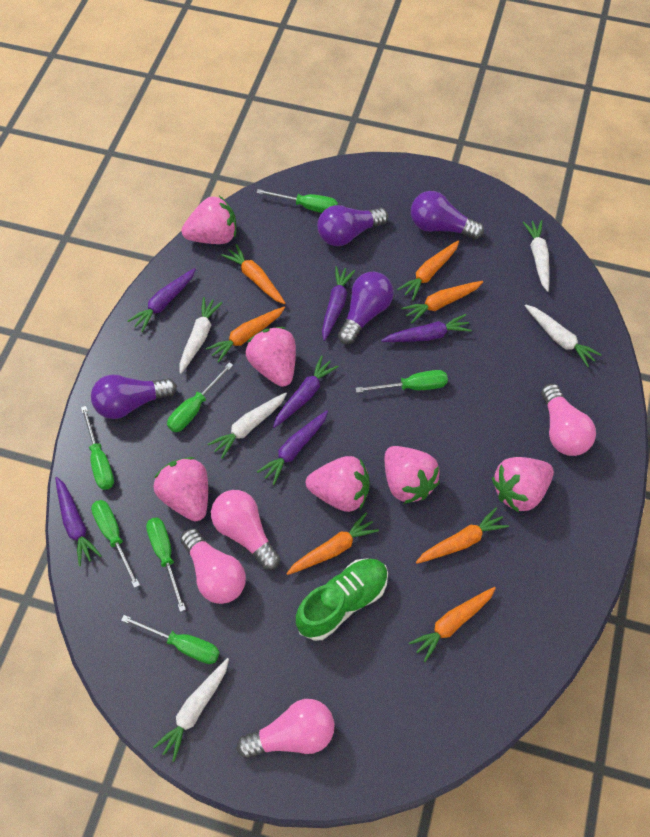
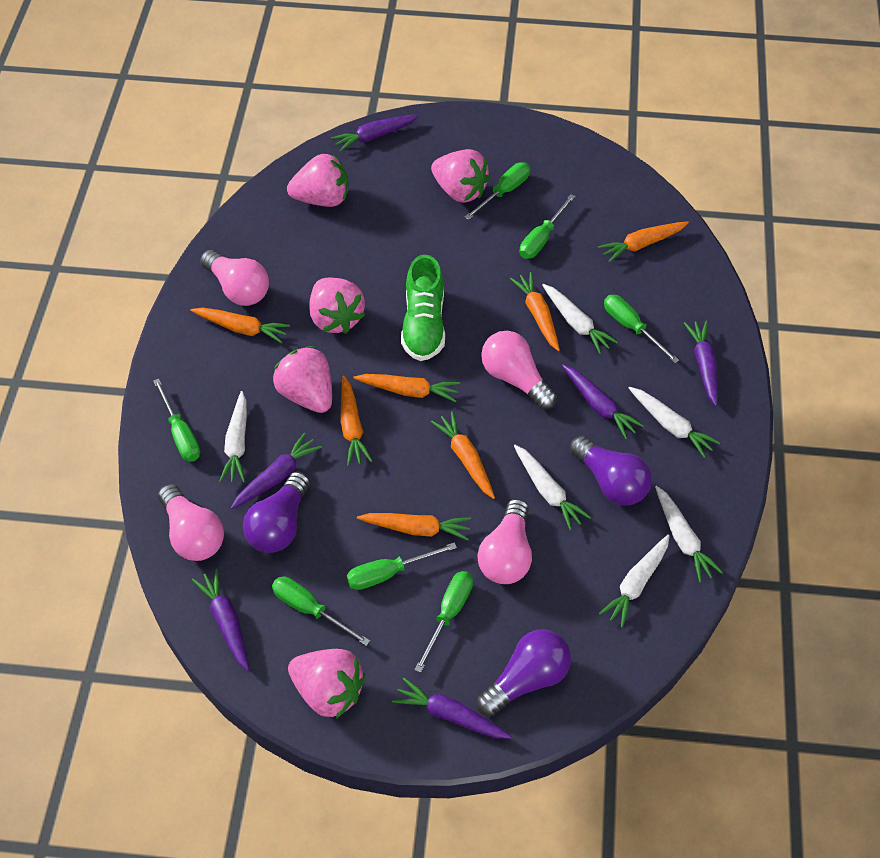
pink strawberry: [154,457,208,521] [182,196,236,244] [246,327,296,387] [306,456,370,512] [385,446,440,504] [492,457,554,513] = 6 -> [273,346,332,413] [287,154,348,207] [288,649,365,719] [309,278,365,334] [431,149,490,203] = 5
purple light bulb: [91,374,177,419] [317,205,388,246] [338,272,394,344] [411,191,484,239] = 4 -> [243,471,310,553] [477,629,571,716] [570,436,652,506] = 3
white carrot: [153,658,229,762] [180,297,223,374] [208,393,287,459] [523,220,549,292] [525,304,602,367] = 5 -> [219,391,247,482] [514,445,591,531] [542,284,618,354] [599,534,670,628] [629,387,720,458] [655,486,723,583] = 6

